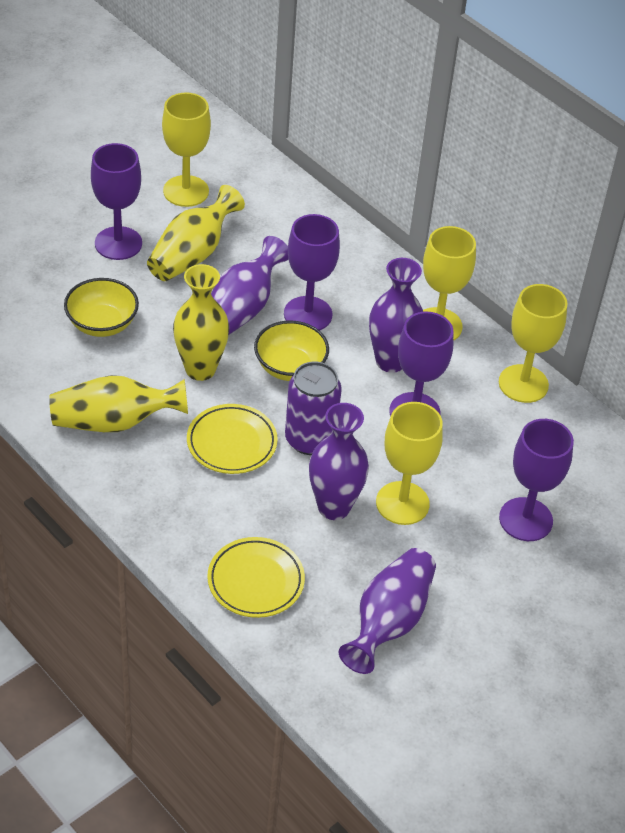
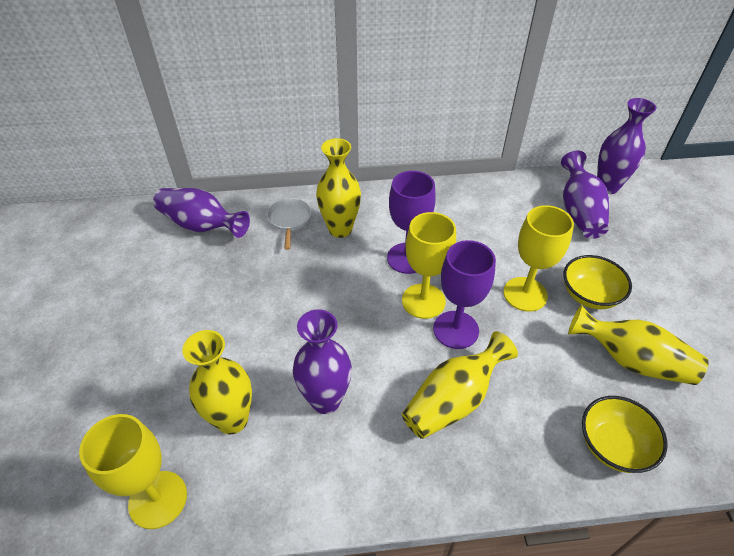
purple can: [285,362,342,455] = 1 -> none = 0
purple goblet: [91,143,142,260] [284,214,340,331] [389,312,453,417] [499,419,574,541] = 4 -> [387,171,436,274] [433,240,496,349] = 2
white pan: none = 0 -> [267,198,311,250] = 1
yellow goblet: [162,92,211,207] [376,402,443,525] [423,226,476,341] [499,284,567,403] = 4 -> [79,414,187,529] [402,212,456,319] [503,205,574,312] = 3
yellow plate: [187,404,278,474] [207,537,305,618] = 2 -> none = 0
yellow vase: [49,375,188,432] [147,185,245,281] [173,264,229,381] = 3 -> [182,330,252,434] [316,138,361,238] [402,331,518,439] [568,305,709,385] = 4

